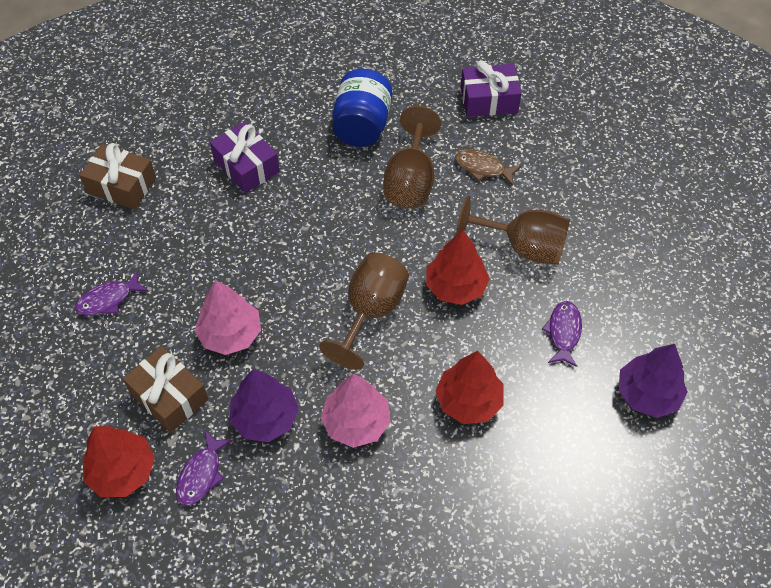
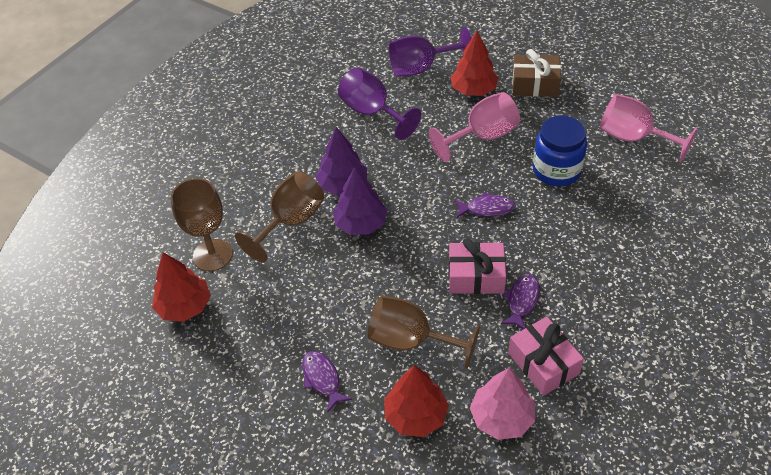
brown fish: [455,150,521,186] = 1 -> none = 0
brown gift: [79,143,156,210] [123,346,209,433] = 2 -> [512,49,561,97] = 1
pink gift: none = 0 -> [449,238,506,294] [508,317,584,396] = 2
pink goblet: none = 0 -> [429,92,520,162] [600,94,698,162] = 2
pink tree: [195,280,261,355] [321,374,390,448] = 2 -> [470,368,535,440] = 1
purple gift: [210,121,280,193] [461,60,521,117] = 2 -> none = 0
purple goblet: none = 0 -> [338,67,421,140] [389,27,472,77] = 2

